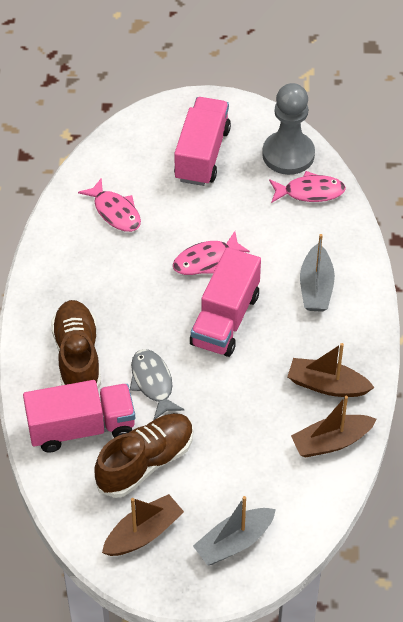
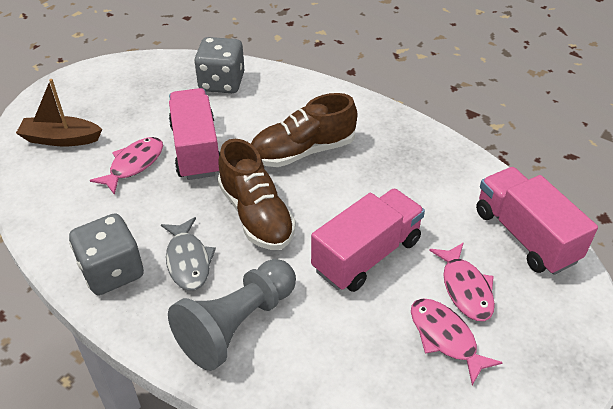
brown boat: [102,494,184,556] [287,343,375,397] [291,396,377,458] = 3 -> [16,79,102,146] = 1
grey boat: [193,496,276,565] [300,234,335,312] = 2 -> none = 0
grey dice: none = 0 -> [69,214,144,295] [194,37,244,93] = 2

